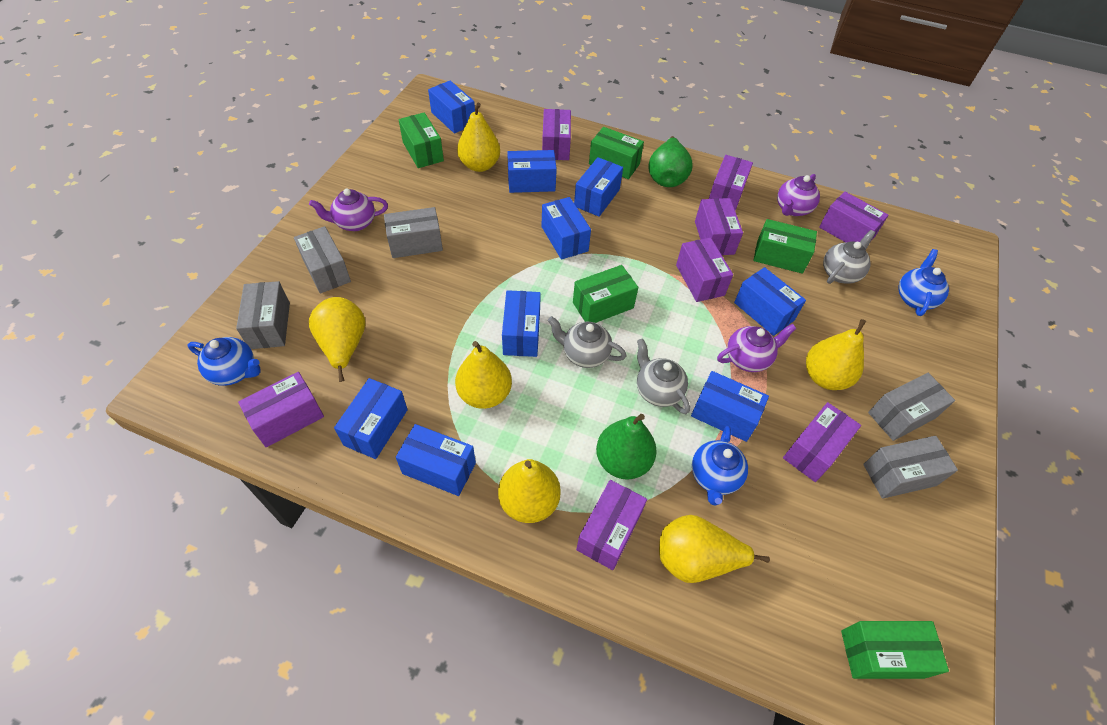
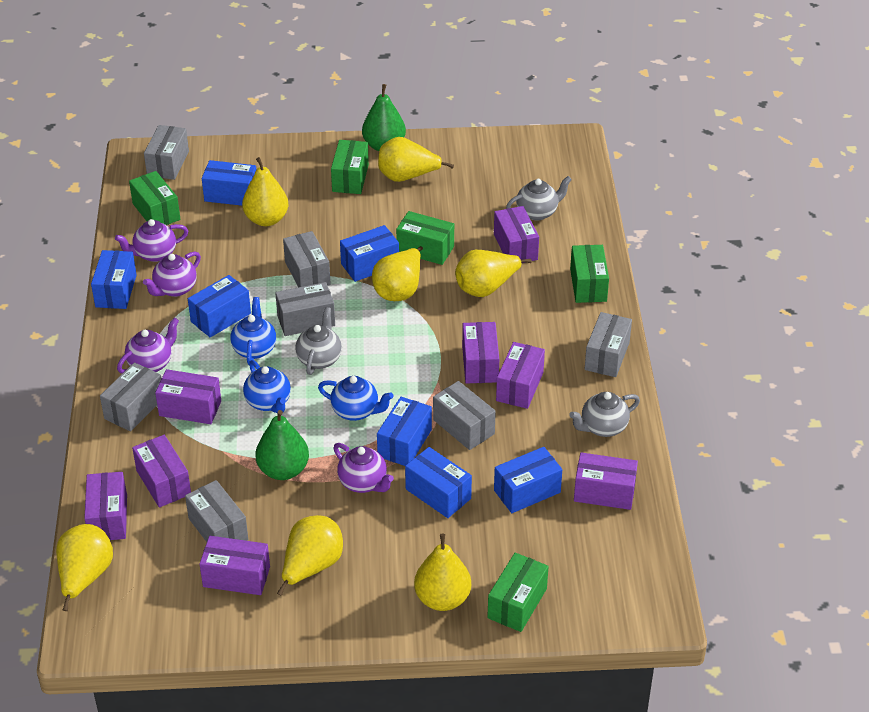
blue box: [334,378,408,459] [396,424,476,496] [428,80,475,134] [502,290,541,357] [507,150,557,193] [541,197,591,260] [574,157,623,217] [691,371,769,442] [734,267,806,336] = 9 -> [91,250,137,309] [188,275,251,337] [202,160,256,206] [340,225,399,282] [377,397,432,466] [405,447,472,518] [494,447,562,513] = 7
grey box: [236,281,290,349] [294,226,351,294] [384,207,443,258] [863,436,958,499] [868,373,955,441] = 5 -> [100,362,161,432] [144,125,189,180] [185,480,248,542] [275,282,335,336] [283,231,331,287] [433,381,496,450] [585,312,632,377] = 7
purple teapot: [309,189,388,231] [717,324,796,372] [777,174,820,216] = 3 -> [115,219,188,262] [117,318,179,374] [143,251,201,297] [333,443,394,493] = 4
yellow pear: [309,297,365,382] [455,341,512,409] [457,103,500,172] [498,459,561,523] [659,515,770,583] [806,319,866,390] = 6 -> [56,524,113,611] [242,157,288,226] [277,515,343,596] [372,246,423,301] [378,137,454,182] [414,534,471,611] [455,250,532,297] = 7

